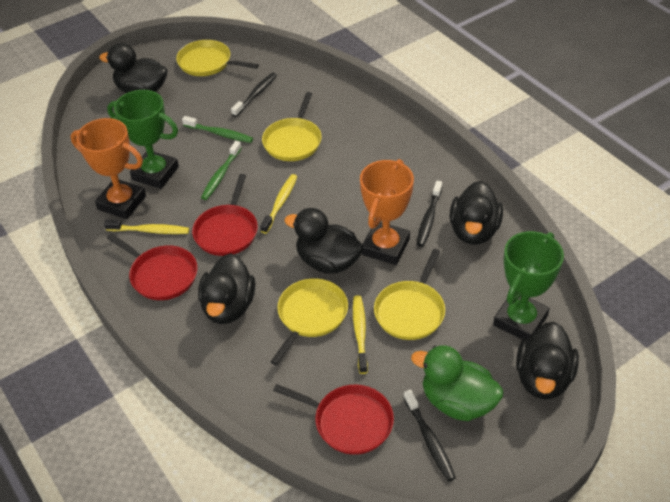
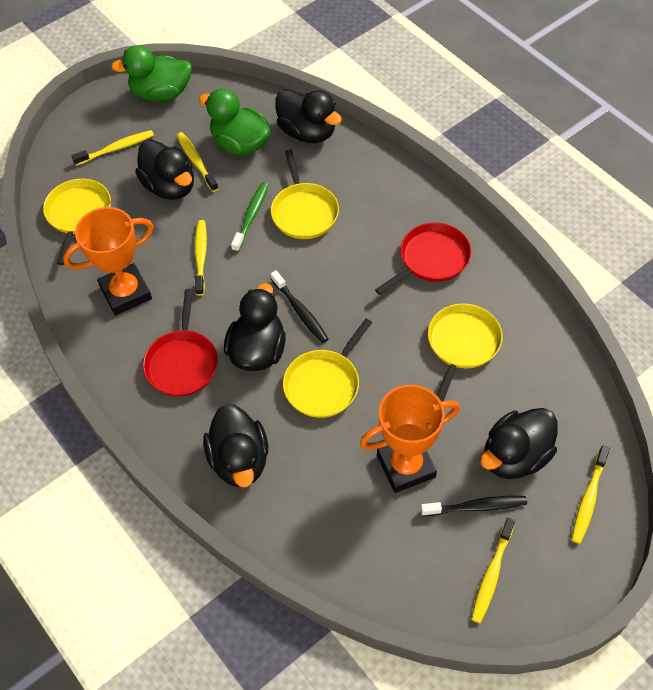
black toothbrush: [231,72,277,117] [403,389,456,481] [417,181,442,247] = 3 -> [271,270,328,343] [421,496,527,516] = 2
green duck: [411,345,503,421] = 1 -> [111,45,192,101] [199,89,271,155] = 2
green toothbrush: [182,116,253,143] [201,141,241,200] = 2 -> [231,182,268,252] = 1
green trophy: [107,90,179,189] [493,231,564,340] = 2 -> none = 0
red pan: [107,233,198,300] [192,174,258,256] [273,384,394,455] = 3 -> [143,289,218,397] [375,223,471,295] = 2
yellow toothbrush: [104,219,189,234] [260,174,297,234] [353,295,368,374] = 3 -> [71,130,154,166] [177,132,219,192] [195,220,207,296] [471,518,515,623] [572,445,610,544] = 5

